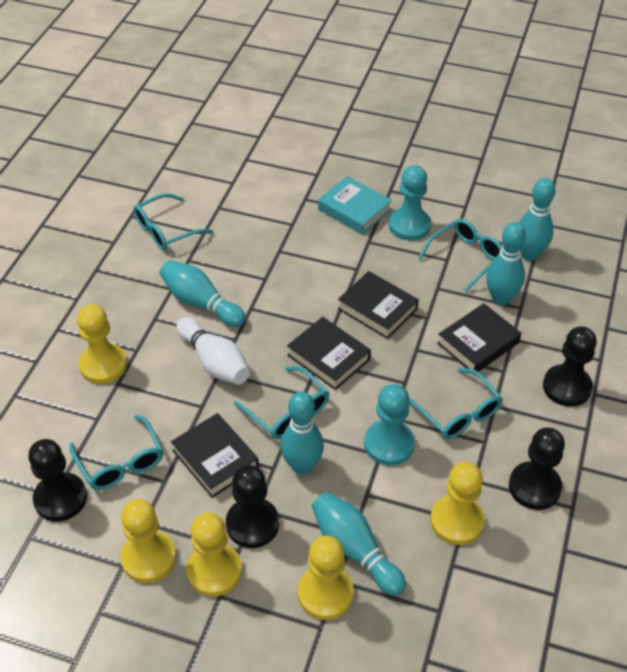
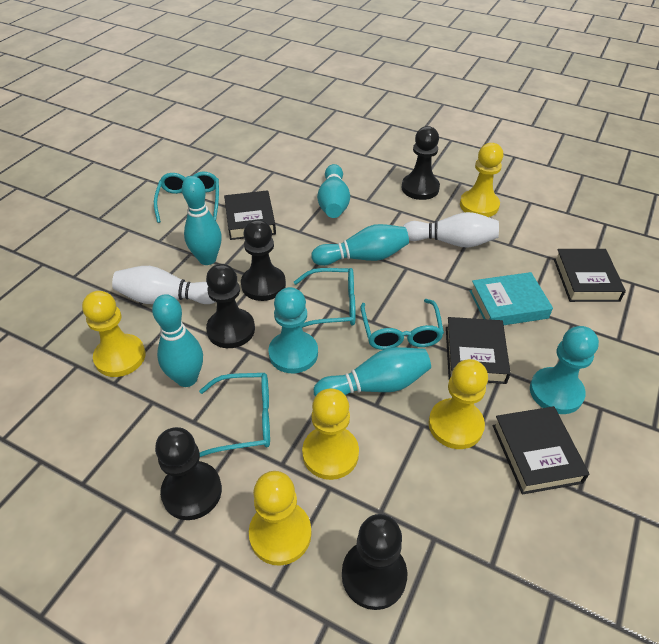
black pawn: [28,439,87,522] [226,465,279,548] [509,428,565,510] [543,327,597,407] = 4 -> [155,427,222,520] [206,264,255,348] [241,219,286,301] [342,514,407,610] [402,126,440,200] = 5
turquoise glasses: [70,415,163,490] [133,193,213,250] [234,366,330,439] [409,368,503,439] [418,219,502,292] = 5 -> [154,172,219,223] [199,373,270,457] [294,268,356,328] [360,299,444,350] = 4
white bowling pin: [176,317,250,385] = 1 -> [112,266,215,304] [402,212,499,248] = 2

